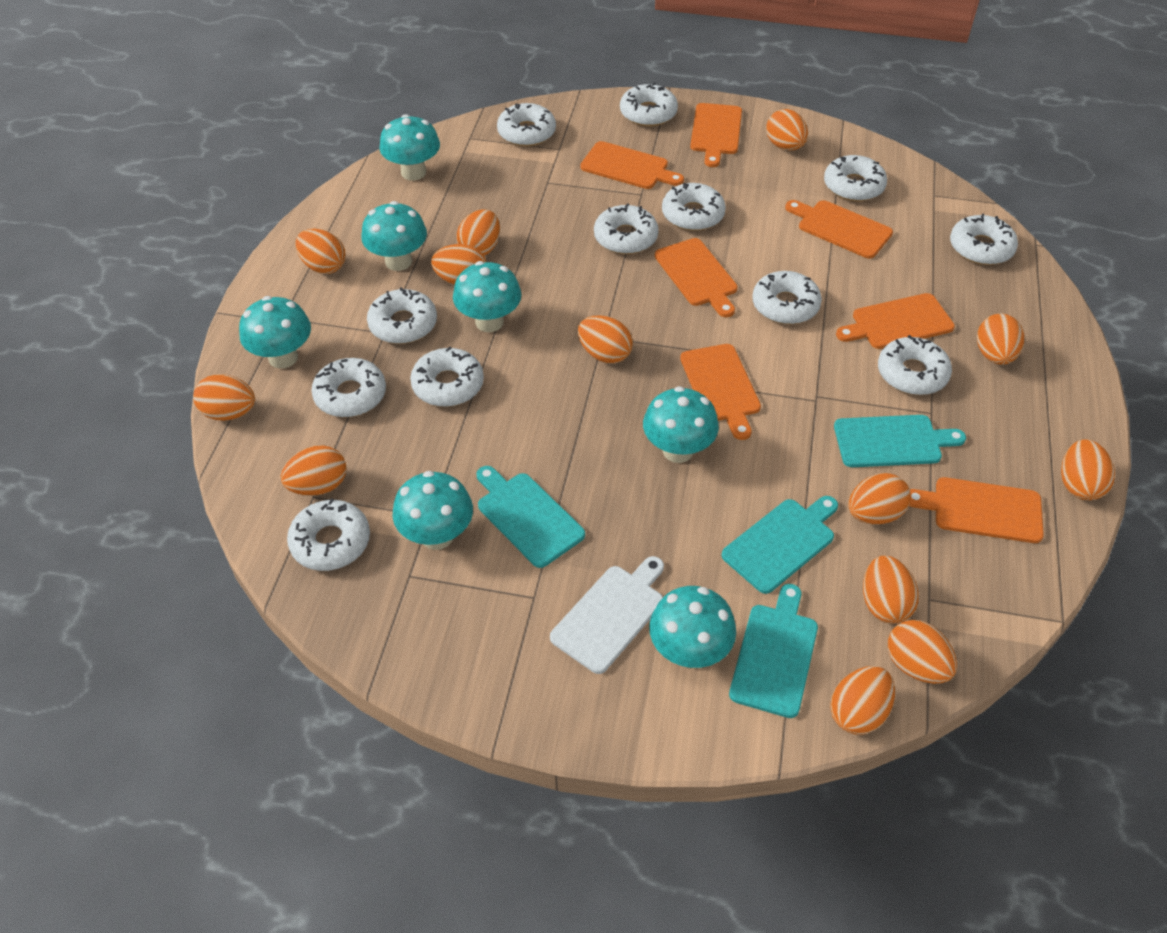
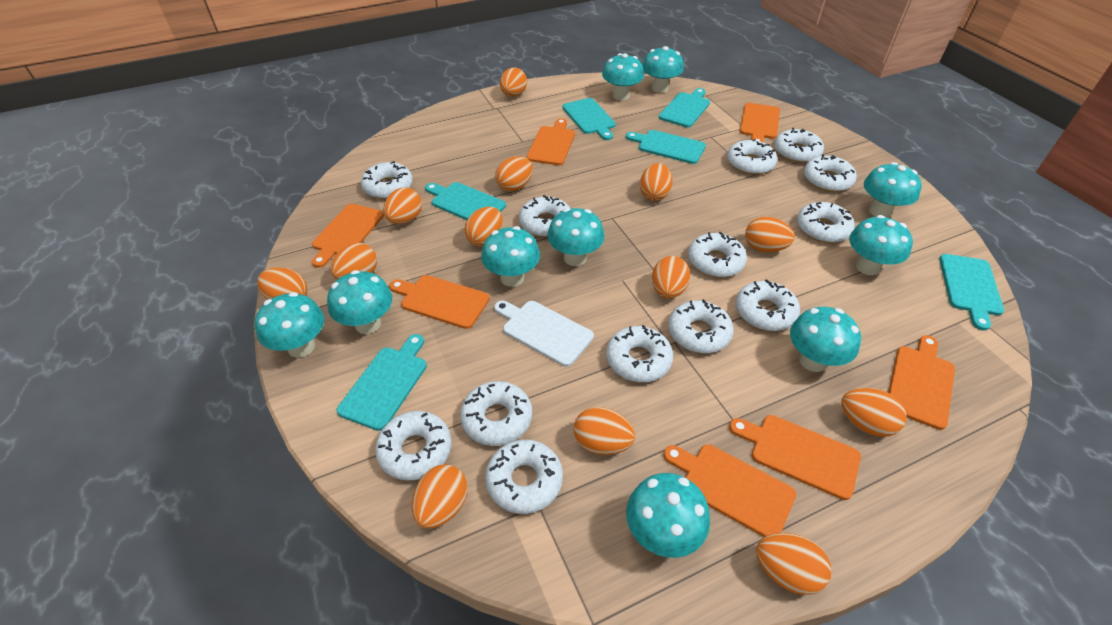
turquoise cutting board: [476,466,585,568] [721,496,838,594] [729,584,818,718] [834,415,966,467] = 4 -> [337,334,427,431] [425,182,506,220] [562,98,616,140] [626,130,706,164] [659,88,710,127] [939,254,1004,331] = 6
turquoise mushroom: [239,296,311,369] [361,201,427,271] [380,114,440,180] [393,471,473,550] [453,261,522,332] [643,386,719,463] [649,586,736,668] = 7 -> [255,292,324,358] [327,270,392,334] [481,226,540,287] [547,208,604,266] [602,53,644,100] [626,473,710,558] [643,46,684,93] [790,307,861,372] [849,215,913,275] [864,162,922,218] = 10
white donut: [287,498,370,571] [311,358,386,417] [367,287,437,344] [410,347,484,407] [497,103,556,147] [594,203,659,254] [620,83,678,126] [662,183,726,231] [752,271,822,324] [824,155,887,201] [878,335,952,395] [950,213,1018,265] = 12 -> [361,161,413,199] [375,411,451,481] [460,381,532,446] [485,439,563,514] [519,195,570,237] [606,325,673,382] [668,299,734,353] [688,232,747,277] [727,139,777,175] [736,279,800,331] [774,128,824,163] [797,202,855,243] [804,154,857,192] = 13

